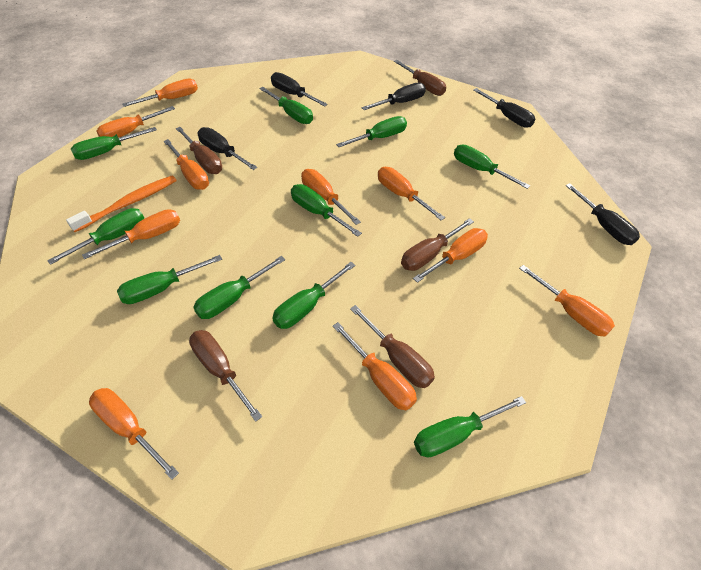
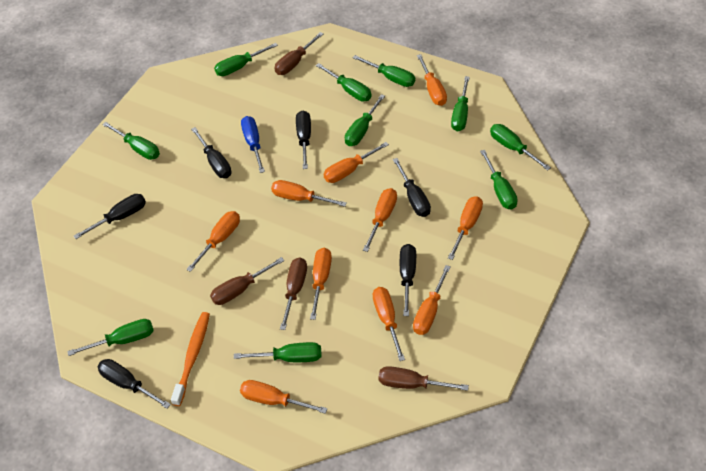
black screwdriver: [198,127,257,170] [271,72,328,107] [361,82,426,110] [473,88,535,128] [565,183,640,245] = 5 -> [74,194,146,239] [98,359,171,409] [191,127,231,178] [296,110,311,169] [393,158,431,217] [400,244,416,316] = 6
blue screwdriver: none = 0 -> [241,116,265,173] = 1
brown screwdriver: [176,127,222,174] [189,330,262,422] [350,305,435,388] [394,60,446,96] [401,218,474,271] = 5 -> [210,257,285,305] [275,32,323,75] [280,257,307,330] [378,366,469,391] = 4

